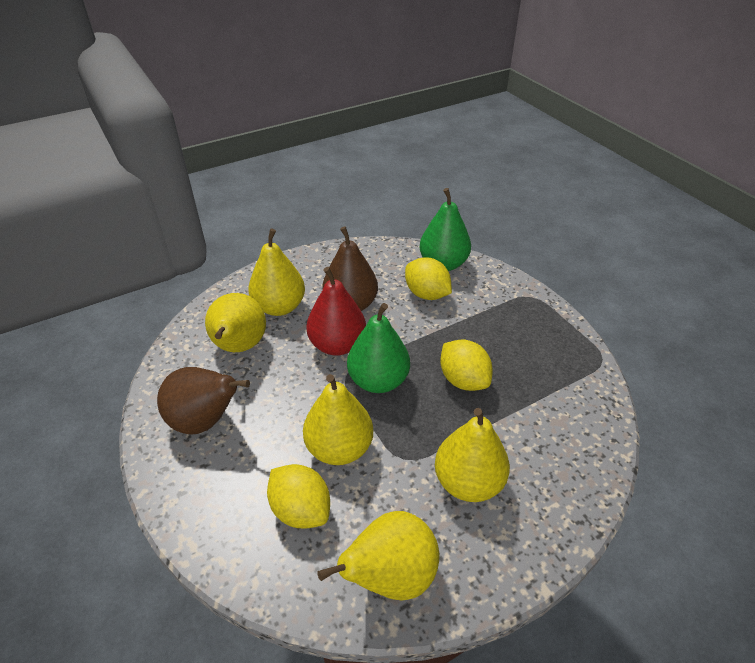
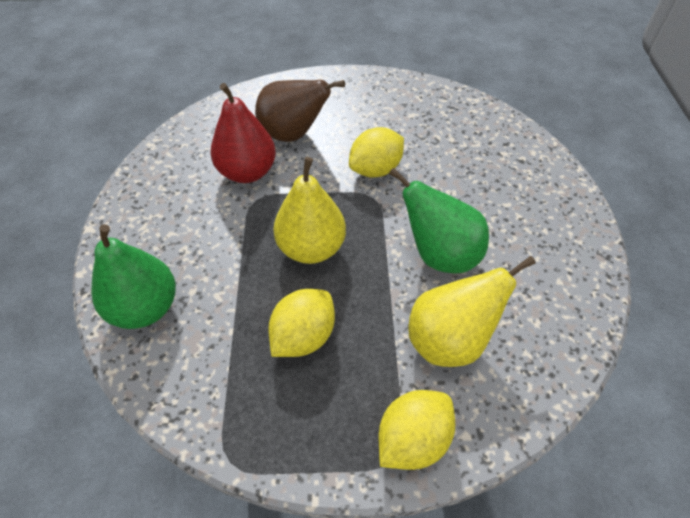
brown pear: [157,367,250,435] [323,226,378,311] = 2 -> [255,80,345,142] = 1
yellow pear: [205,293,266,352] [248,228,305,316] [303,374,373,465] [317,511,439,601] [435,408,510,502] = 5 -> [273,157,346,264] [408,256,536,367] = 2

